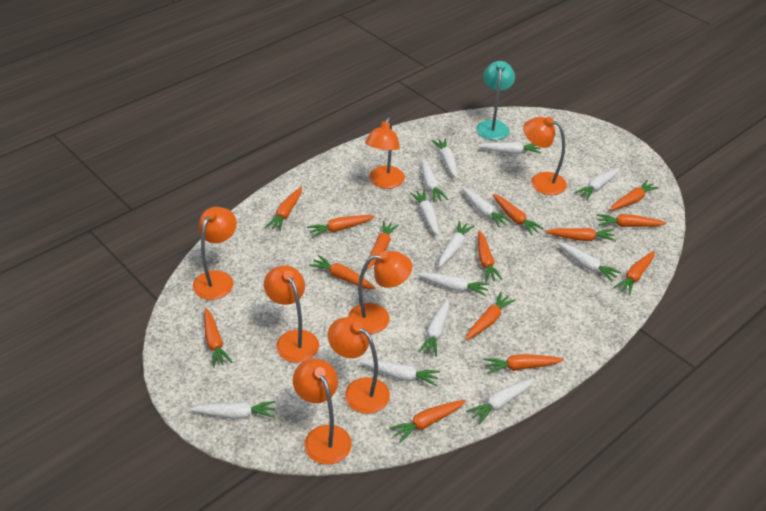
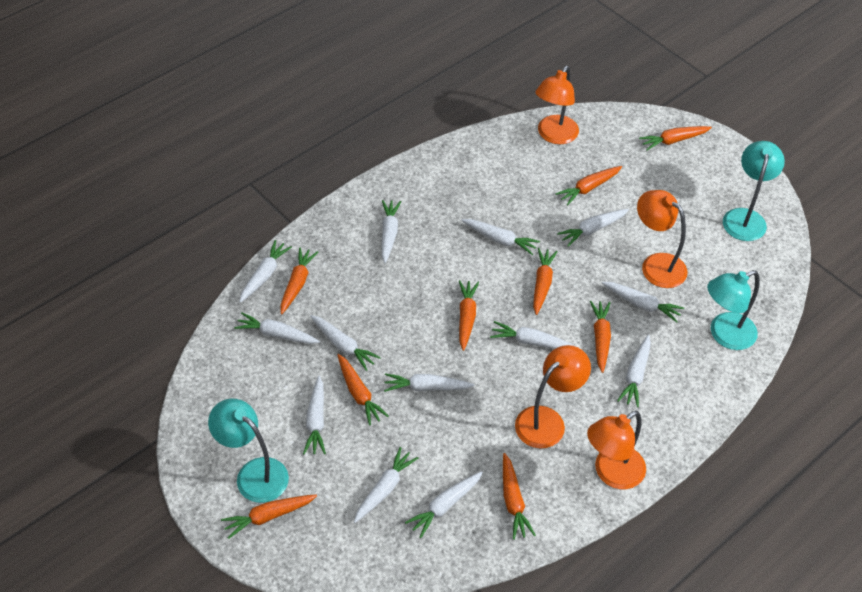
orange carrot: [204,308,232,368] [265,187,302,231] [307,215,375,238] [309,255,376,289] [367,221,399,269] [389,400,466,443] [465,292,516,341] [478,231,503,282] [484,354,564,374] [492,194,544,235] [545,228,616,241] [597,214,666,227] [610,180,659,211] [614,251,655,295] = 14 -> [221,494,317,539] [280,247,318,314] [337,354,389,426] [459,280,479,351] [503,453,536,540] [533,248,558,315] [555,166,622,206] [590,301,611,373] [639,126,712,150] = 9
orange lamp: [193,207,237,300] [264,265,319,363] [293,359,352,465] [328,317,390,414] [348,251,413,334] [365,118,405,189] [523,117,567,195] = 7 -> [515,345,591,449] [535,66,579,144] [587,411,646,489] [637,190,687,288] = 4
turquoise lamp: [476,61,515,140] = 1 -> [208,399,289,503] [707,270,760,350] [723,141,785,241] = 3

